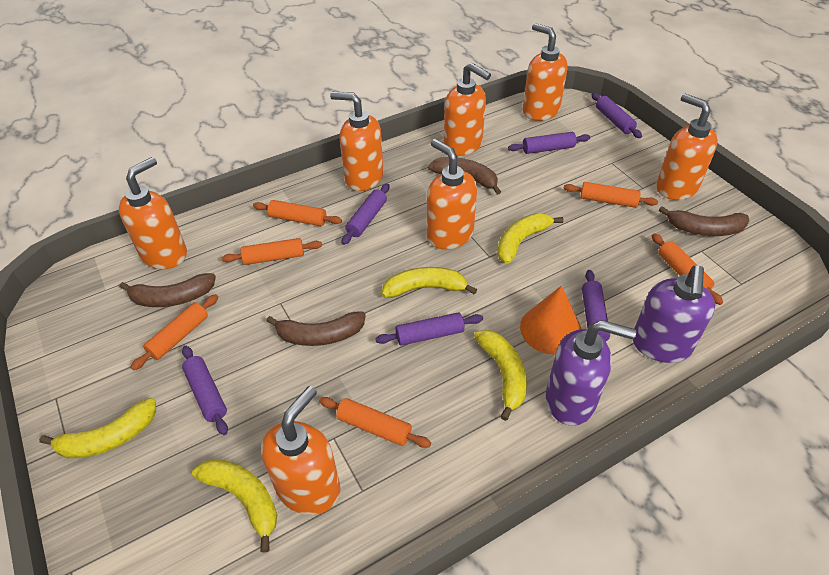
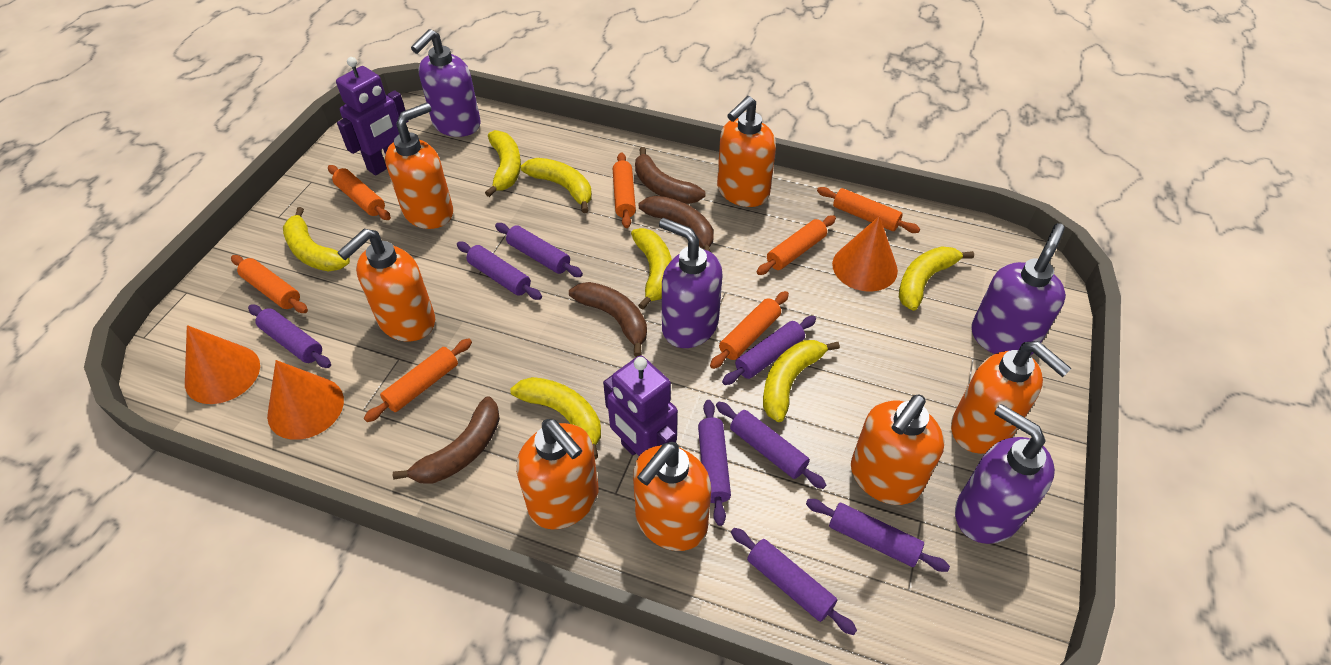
orange cone: [520,286,581,355] = 1 -> [185,325,260,404] [267,360,344,440] [832,216,898,292] = 3
orange rolling pin: [131,294,218,370] [222,238,322,265] [253,200,342,226] [319,397,431,448] [563,182,658,208] [652,233,723,305] = 6 -> [231,255,308,313] [328,165,391,220] [364,339,472,422] [613,152,636,228] [710,291,789,369] [757,215,836,275] [817,187,920,233] = 7
purple robot: none = 0 -> [336,57,409,176] [603,355,678,456] = 2
purple rolling pin: [182,346,228,435] [341,184,389,245] [376,312,483,346] [508,132,590,154] [582,270,610,341] [591,93,642,138] = 6 -> [248,305,331,368] [457,242,542,300] [495,223,583,277] [698,400,731,526] [716,402,826,489] [722,316,816,385] [731,528,857,635] [806,499,950,572] = 8
purple soap dispenser: [546,320,637,426] [633,266,715,363] = 2 -> [411,29,480,137] [659,218,723,348] [955,404,1055,544] [971,223,1066,355] = 4
yellow banana: [39,398,156,458] [192,459,277,553] [382,267,477,298] [474,330,527,421] [497,213,563,264] = 5 -> [283,207,350,272] [485,130,521,197] [510,377,601,459] [521,158,592,213] [631,228,672,310] [763,340,840,422] [899,246,974,311] = 7

